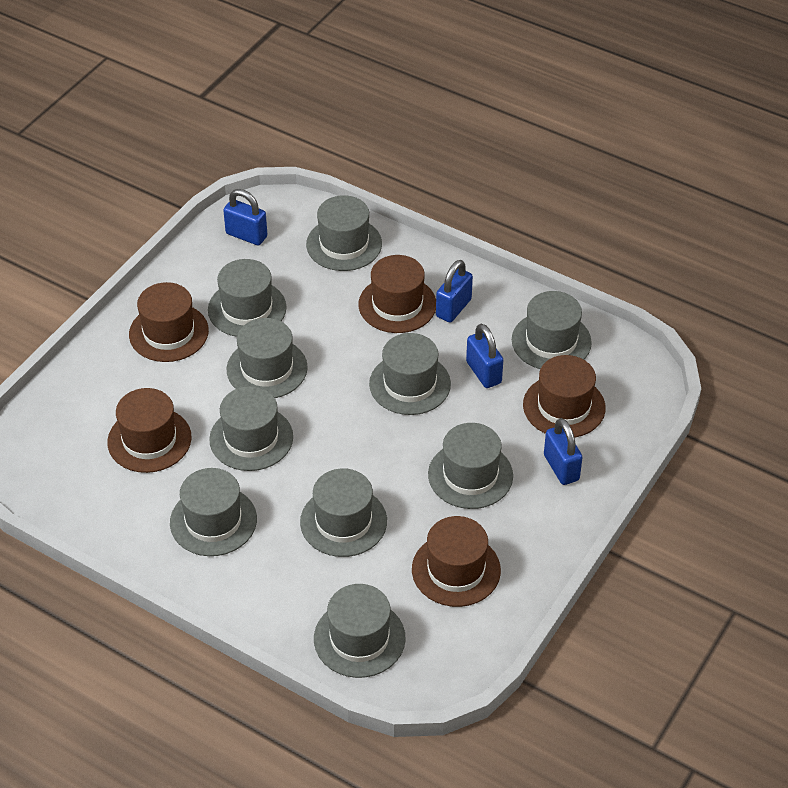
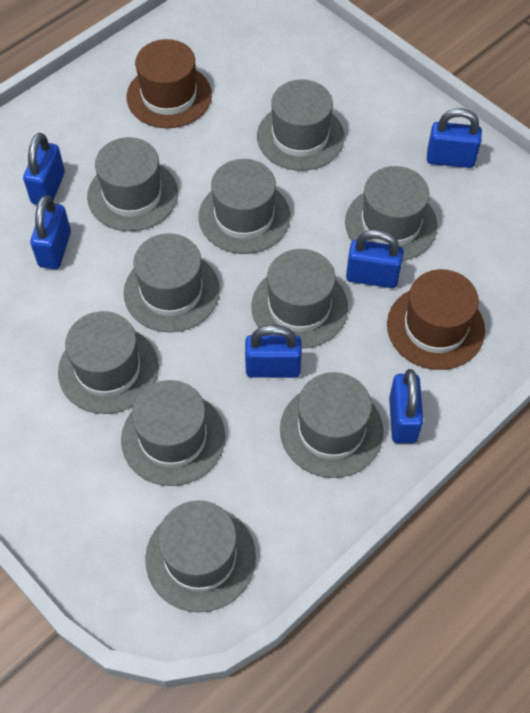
blue padlock: [223,189,267,245] [436,260,473,322] [466,324,503,388] [544,418,583,485] = 4 -> [23,133,65,205] [30,195,71,269] [245,325,302,378] [346,230,403,288] [389,369,423,444] [427,108,482,168] = 6
brown hat: [107,388,192,473] [129,282,209,362] [358,255,436,333] [412,516,501,607] [523,355,606,438] = 5 -> [127,39,212,128] [387,269,485,370] = 2

